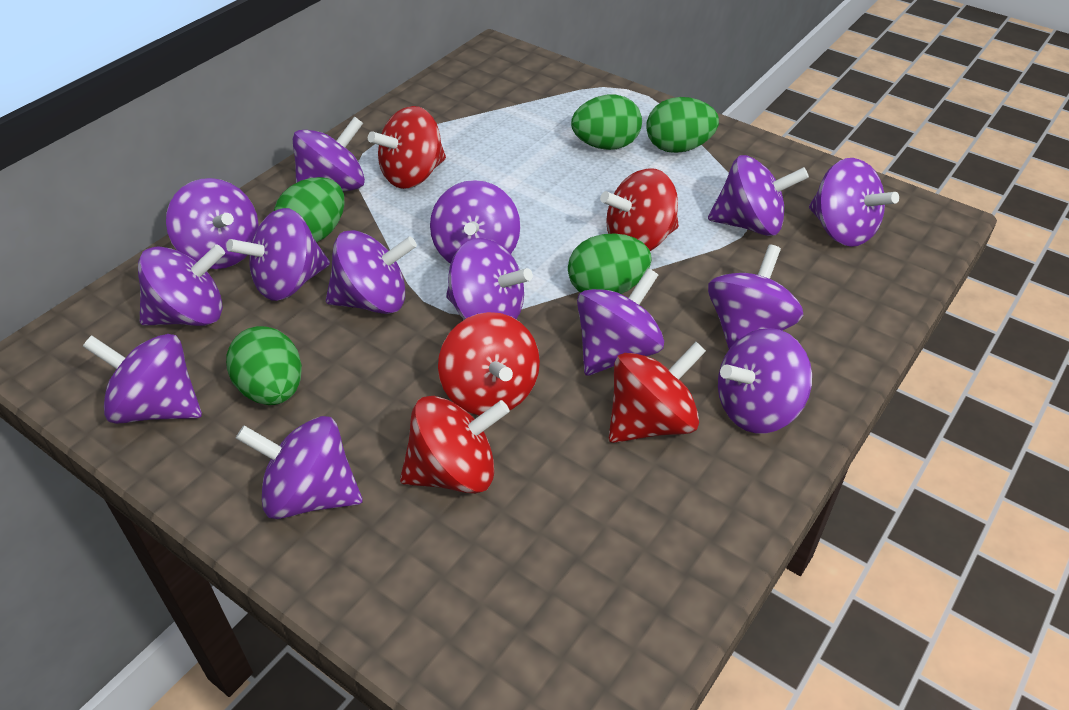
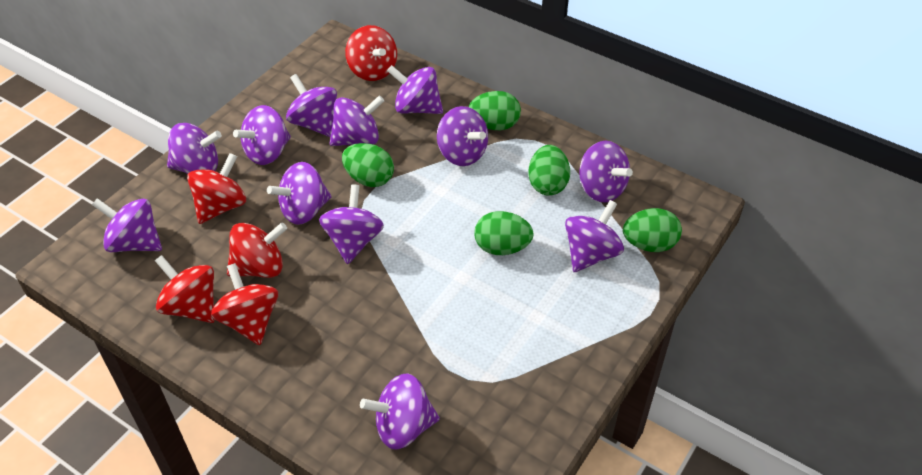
purple spinning top: [83,334,202,424] [138,245,225,326] [166,178,259,269] [226,208,330,301] [236,416,362,519] [292,116,365,191] [326,230,417,314] [430,180,520,264] [446,238,533,320] [577,268,664,376] [708,155,809,236] [708,244,804,349] [718,328,812,434] [809,158,899,247] = 14 -> [92,198,162,252] [167,123,222,174] [233,105,291,165] [267,162,332,225] [286,74,337,137] [319,184,384,264] [329,95,384,146] [360,374,440,450] [387,65,443,114] [437,106,488,166] [565,200,624,272] [579,141,633,203] = 12

